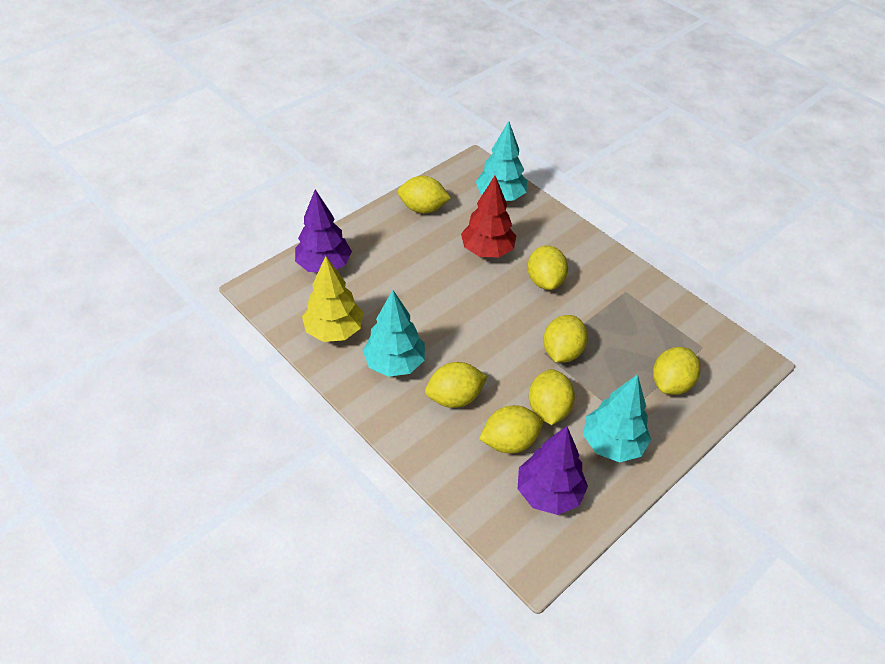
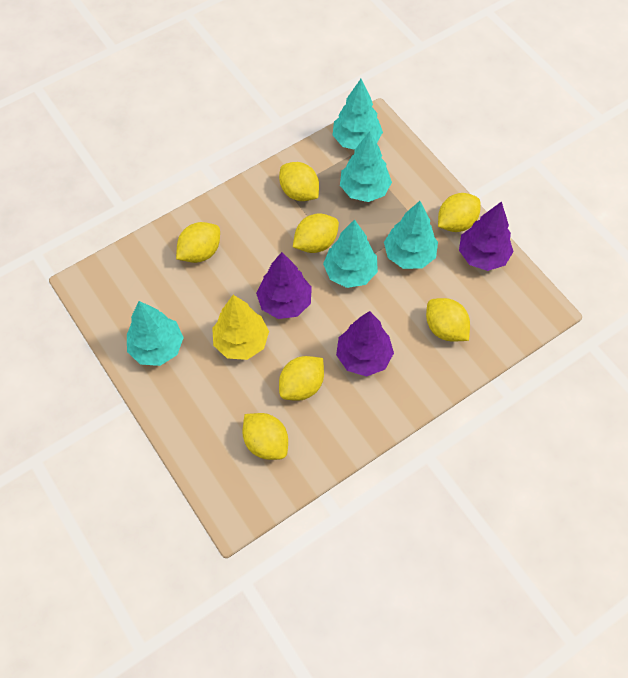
purple tree: [295,189,352,273] [518,426,588,515] = 2 -> [256,252,312,319] [336,311,394,377] [459,201,514,271] = 3
red tree: [461,176,516,257] = 1 -> none = 0
turquoise tree: [363,290,425,377] [476,121,527,201] [583,374,651,462] = 3 -> [127,301,184,366] [323,219,378,288] [333,79,383,150] [340,131,392,202] [384,201,438,269] = 5

